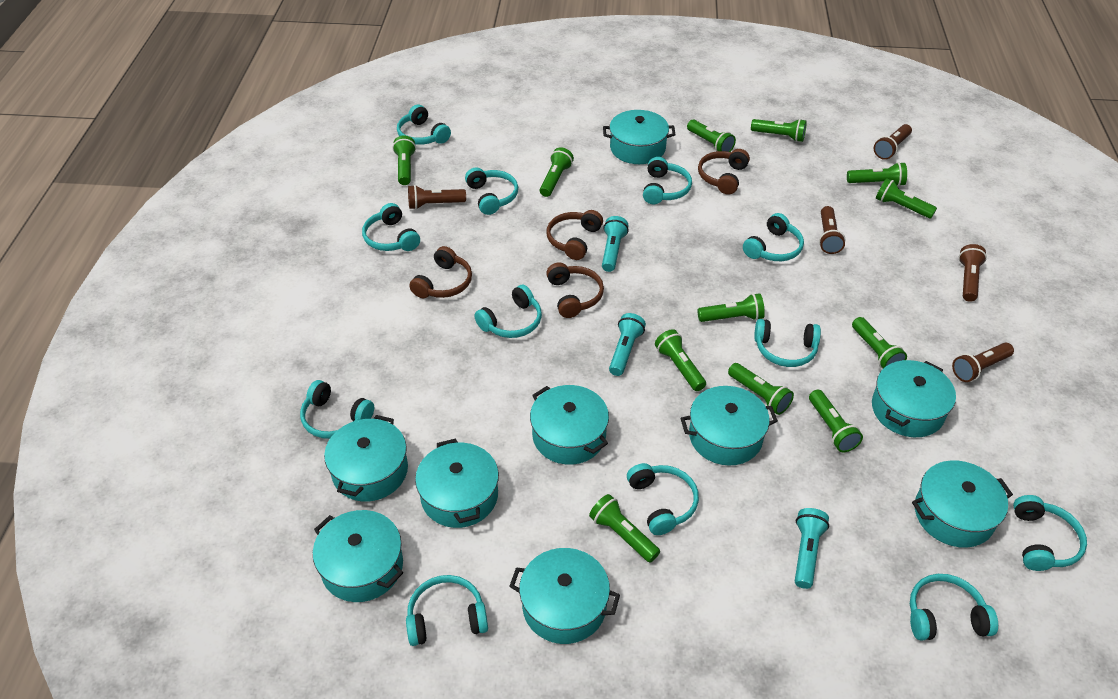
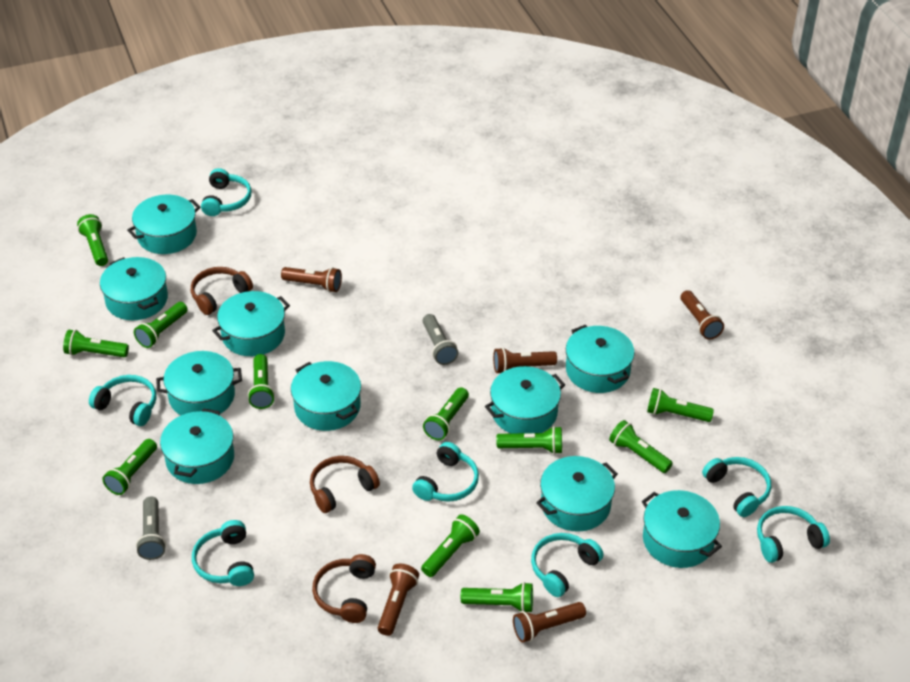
brown headphones: [409,246,472,298] [546,262,604,318] [547,210,603,260] [698,149,750,195] = 4 -> [191,267,253,315] [310,456,380,513] [312,554,376,623] = 3
green flashlight: [393,135,416,185] [540,147,574,197] [589,494,660,563] [655,329,706,391] [687,120,736,152] [697,293,765,322] [728,363,794,415] [751,119,807,142] [809,390,863,452] [847,162,907,186] [852,317,907,369] [876,178,937,218] = 12 -> [63,330,129,357] [77,214,108,266] [102,439,157,495] [134,302,188,348] [248,354,275,409] [421,514,480,577] [423,387,469,440] [461,582,533,612] [496,426,562,454] [609,420,673,473] [647,388,714,422] = 11
grey flashlight: none = 0 -> [136,496,166,560] [423,314,458,365] = 2
turquoise flashlight: [602,216,629,272] [609,313,646,376] [795,508,829,589] = 3 -> none = 0
turquoise headphones: [300,380,374,439] [362,203,420,251] [397,105,451,145] [406,575,488,646] [465,167,518,215] [474,285,542,338] [627,463,699,535] [643,157,692,204] [743,213,804,261] [754,319,821,367] [910,574,998,641] [1013,495,1087,571] = 12 -> [89,375,156,426] [192,520,254,586] [201,168,251,216] [412,442,479,502] [531,533,604,597] [702,457,771,517] [757,506,830,563] = 7
turquoise pot: [313,510,403,602] [324,415,408,502] [415,438,499,528] [509,548,620,644] [530,385,609,465] [603,110,676,164] [680,386,778,466] [872,360,956,437] [912,460,1013,548] = 9 -> [100,257,168,320] [127,195,201,254] [156,351,242,416] [160,408,234,484] [212,291,290,356] [291,361,361,431] [485,366,565,434] [536,456,618,532] [566,325,635,393] [642,490,722,568] = 10

